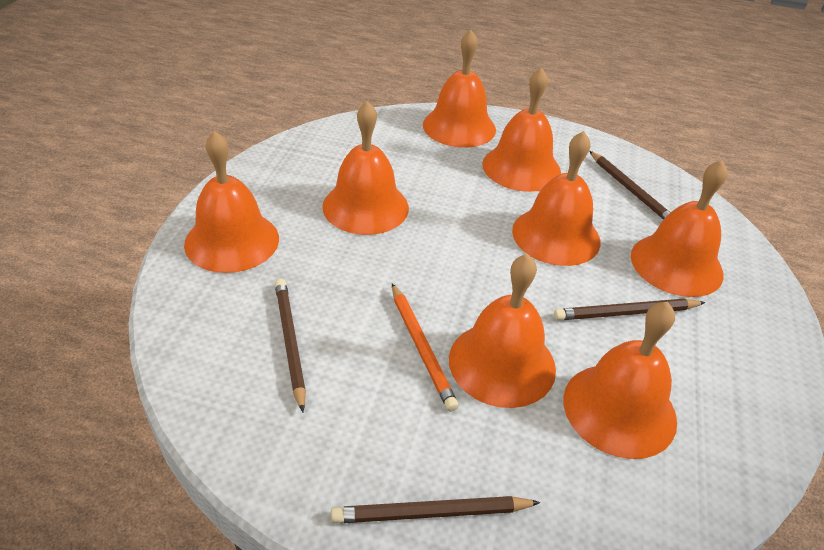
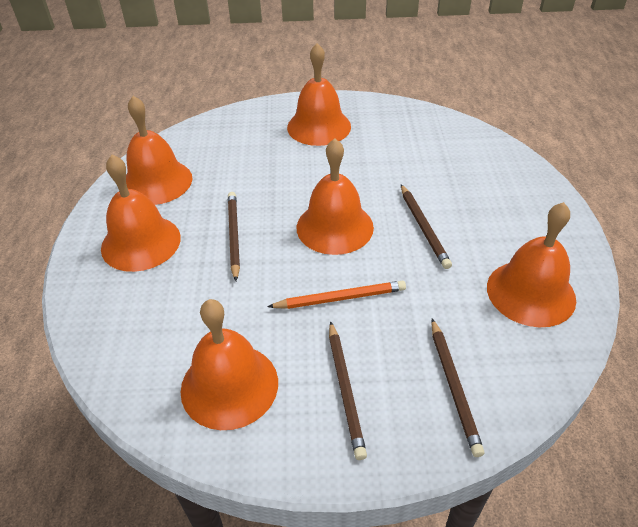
orange bell: [184,131,279,273] [322,101,409,235] [423,30,496,148] [449,254,556,408] [482,67,561,192] [512,131,601,266] [563,302,677,459] [631,160,728,297] = 8 -> [101,155,181,272] [126,96,192,205] [180,299,278,430] [287,43,351,146] [297,138,374,255] [487,202,576,327] = 6

